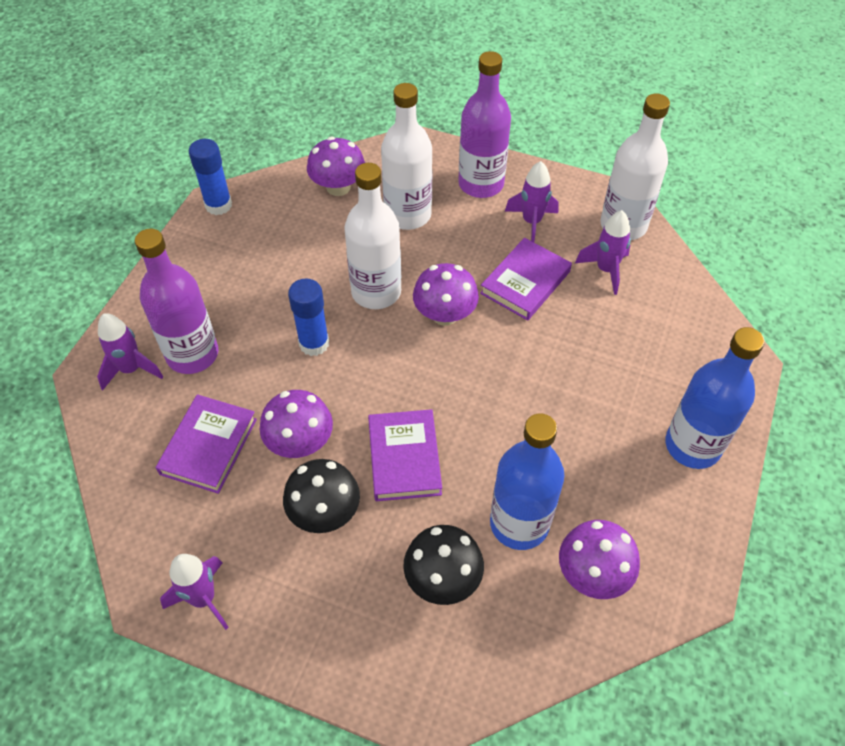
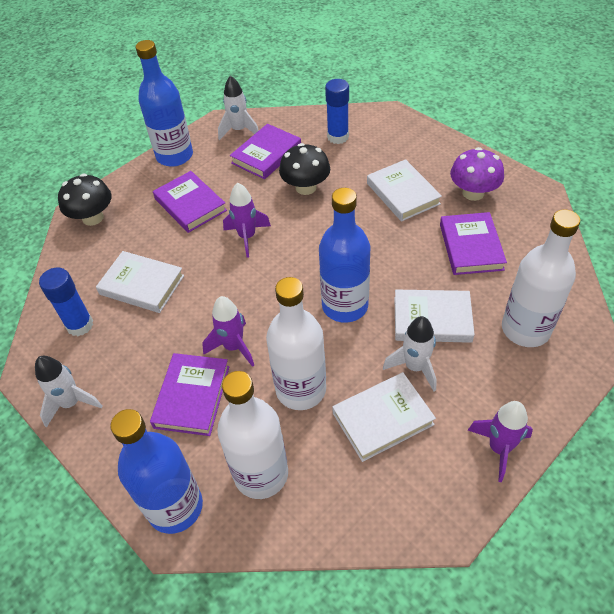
blue bottle: [490,413,565,550] [665,327,765,469] = 2 -> [110,409,203,534] [136,40,193,167] [319,188,371,323] = 3
purple book: [156,394,257,494] [368,409,442,501] [480,238,572,321] = 3 -> [150,353,230,436] [153,171,227,233] [230,124,301,179] [440,212,507,275] = 4
purple bottle: [135,229,218,374] [458,51,511,198] = 2 -> none = 0
purple mushroom: [260,390,333,458] [307,137,365,196] [413,263,479,326] [559,520,640,599] = 4 -> [450,147,504,201] = 1
purple rocket: [97,313,163,390] [160,554,229,630] [505,161,559,242] [575,210,631,295] = 4 -> [202,296,254,367] [223,183,271,258] [468,401,533,482] = 3
white book: none = 0 -> [96,251,184,313] [332,372,436,462] [367,159,442,222] [394,290,475,343] = 4
white rocket: none = 0 -> [35,356,102,428] [218,75,259,140] [383,316,437,391] = 3

